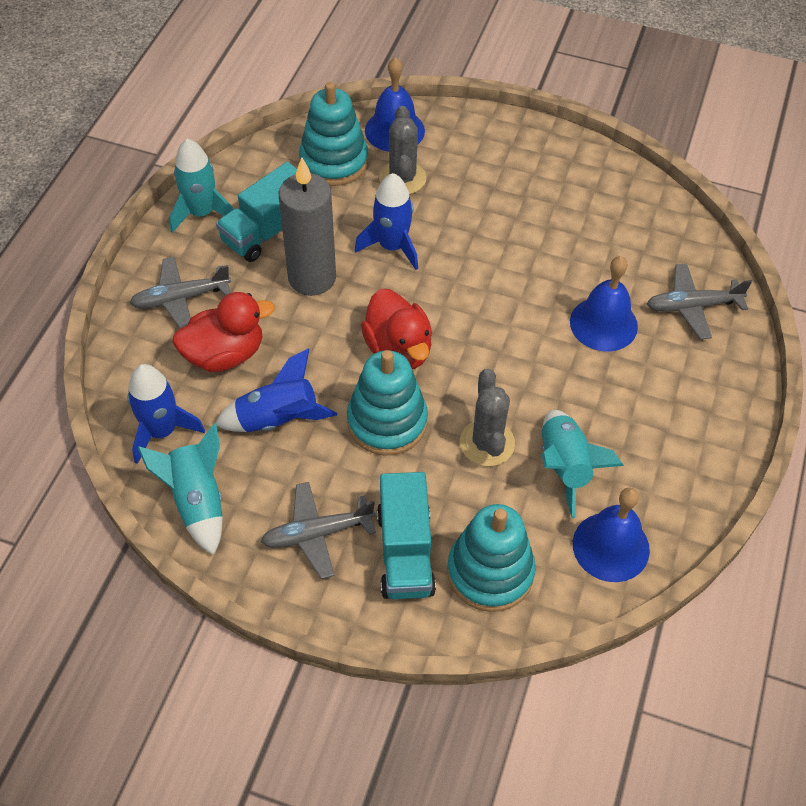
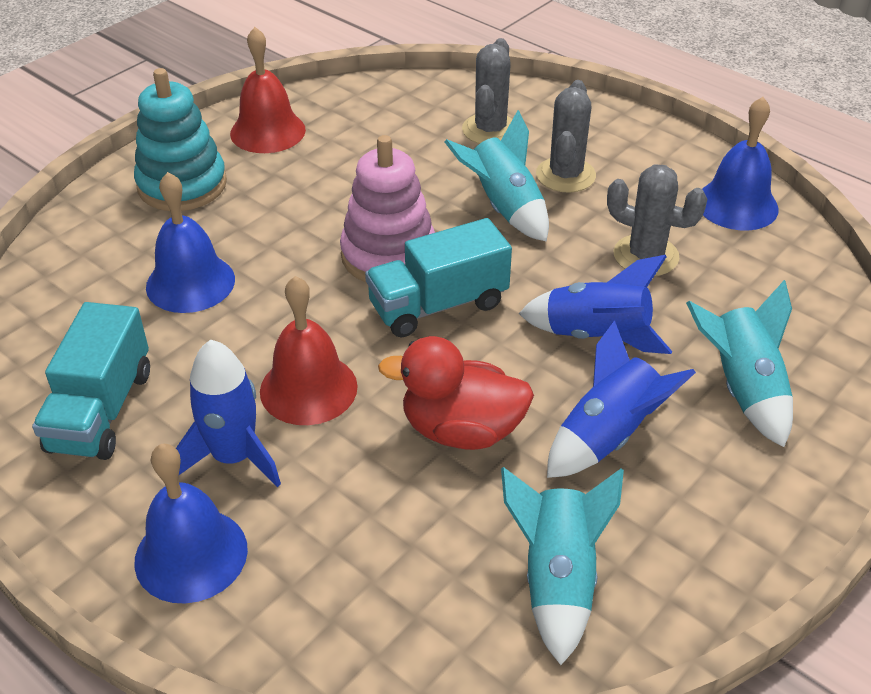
grey cactus: [379,106,426,194] [460,369,515,466] = 2 -> [462,38,512,144] [536,80,596,193] [607,165,707,276] = 3
grey candle: [279,157,336,296] = 1 -> none = 0
grey plane: [130,257,231,328] [261,482,376,579] [647,263,752,339] = 3 -> none = 0
pink stacking toy: none = 0 -> [340,135,435,282] = 1
red bell: none = 0 -> [230,27,306,153] [260,276,358,425] = 2
red duck: [172,292,275,372] [361,289,432,369] = 2 -> [378,336,534,450] = 1
turquoise stacking toy: [299,82,368,186] [347,350,428,455] [447,504,536,612] = 3 -> [134,68,227,211] = 1

